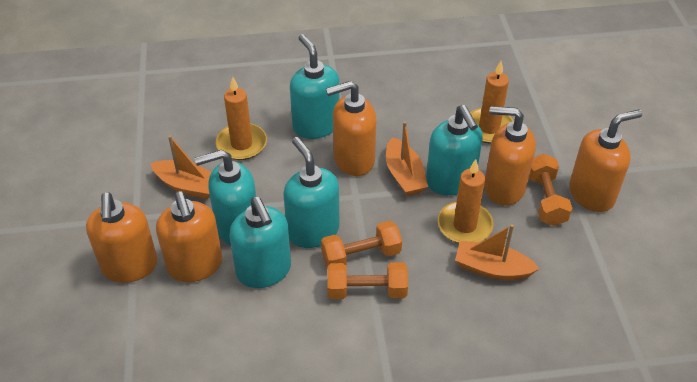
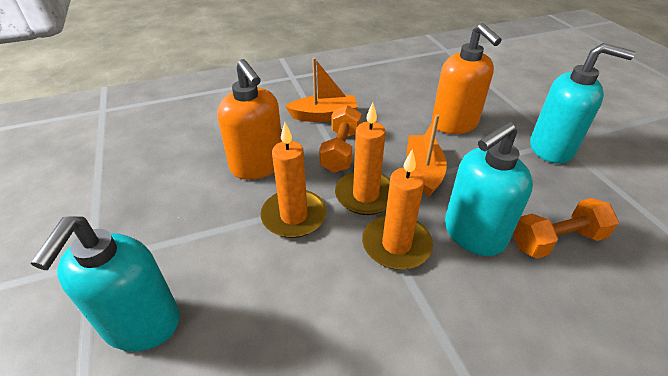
orange boat: [150,135,212,199] [386,121,428,196] [455,224,539,280] = 3 -> [285,58,358,122] [406,114,447,197] = 2
orange dumbbell: [321,221,402,267] [327,262,408,299] [529,154,572,226] = 3 -> [319,105,361,173] [513,198,619,258] = 2
orange soap dispenser: [86,192,158,283] [156,191,223,282] [326,81,376,176] [484,106,536,206] [569,110,642,212] = 5 -> [217,59,282,180] [432,23,502,134] = 2
turquoise soap dispenser: [195,149,256,245] [229,197,291,288] [283,137,339,248] [290,34,340,139] [426,105,483,196] = 5 -> [31,216,180,352] [445,122,533,256] [530,43,635,164] = 3

